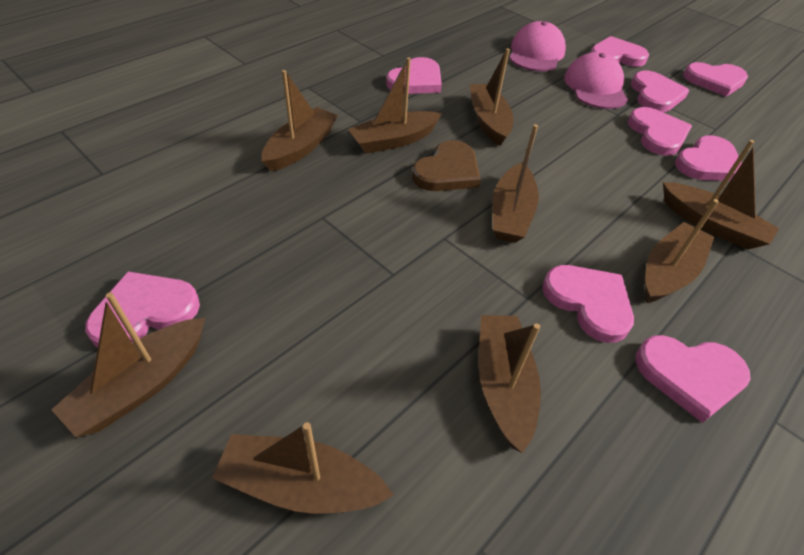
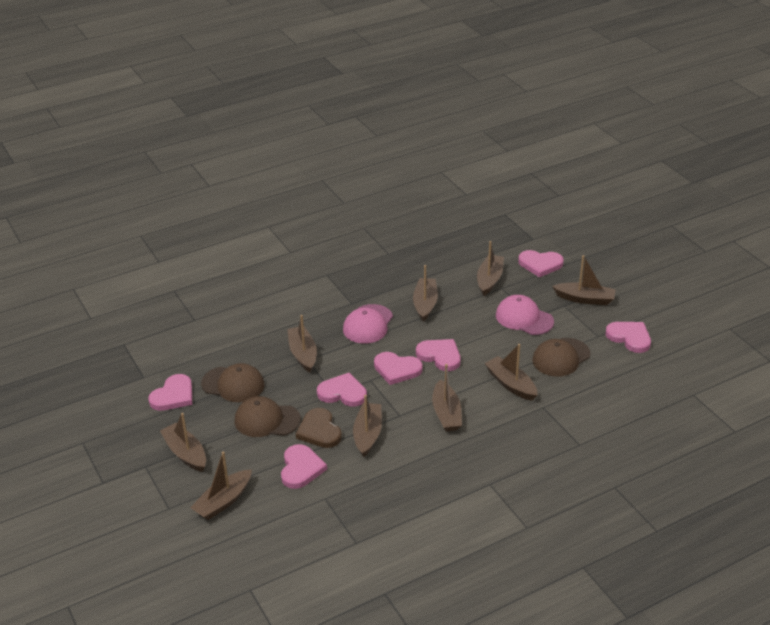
brown cap: none = 0 -> [201,363,264,402] [234,396,301,437] [532,338,591,377] = 3
pink heart: [85,271,200,348] [386,57,442,94] [542,265,634,343] [590,36,649,67] [627,107,692,156] [631,71,689,112] [635,335,751,423] [675,135,742,181] [683,62,748,97] = 9 -> [148,374,192,411] [281,444,327,489] [317,373,367,407] [374,352,423,385] [416,339,461,371] [518,250,564,277] [606,322,651,353] = 7

